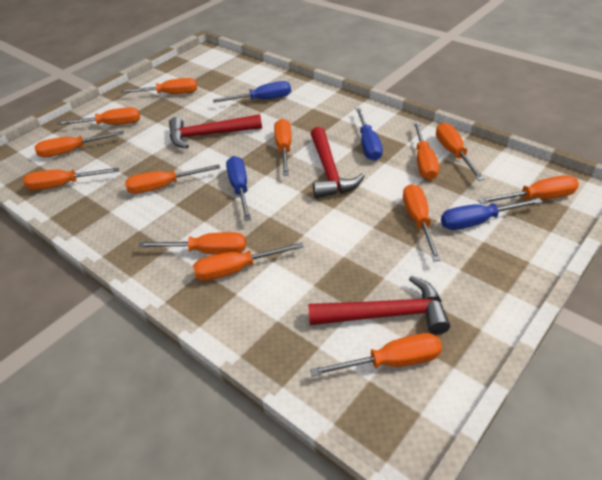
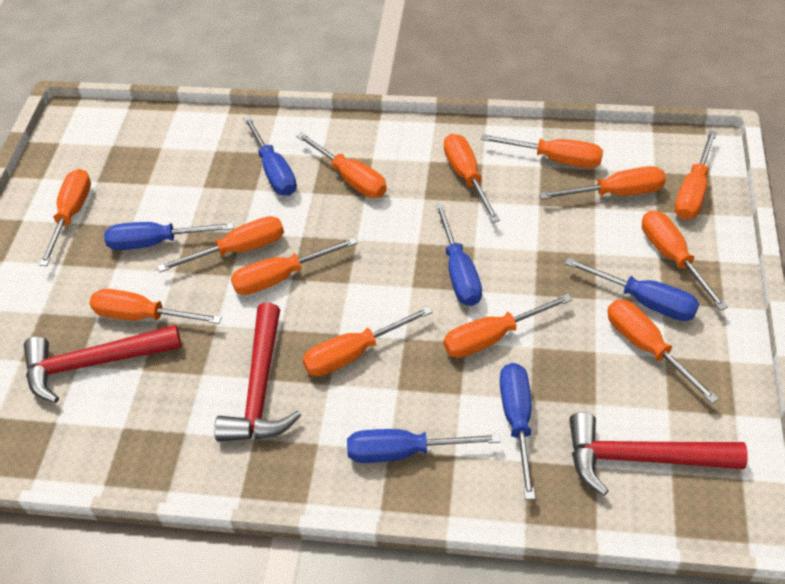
blue screwdriver: [213,81,291,103] [226,156,251,221] [355,107,383,161] [441,198,543,230] = 4 -> [104,222,234,250] [243,116,297,196] [347,429,501,463] [435,204,482,306] [500,363,535,500] [565,258,699,321] = 6

